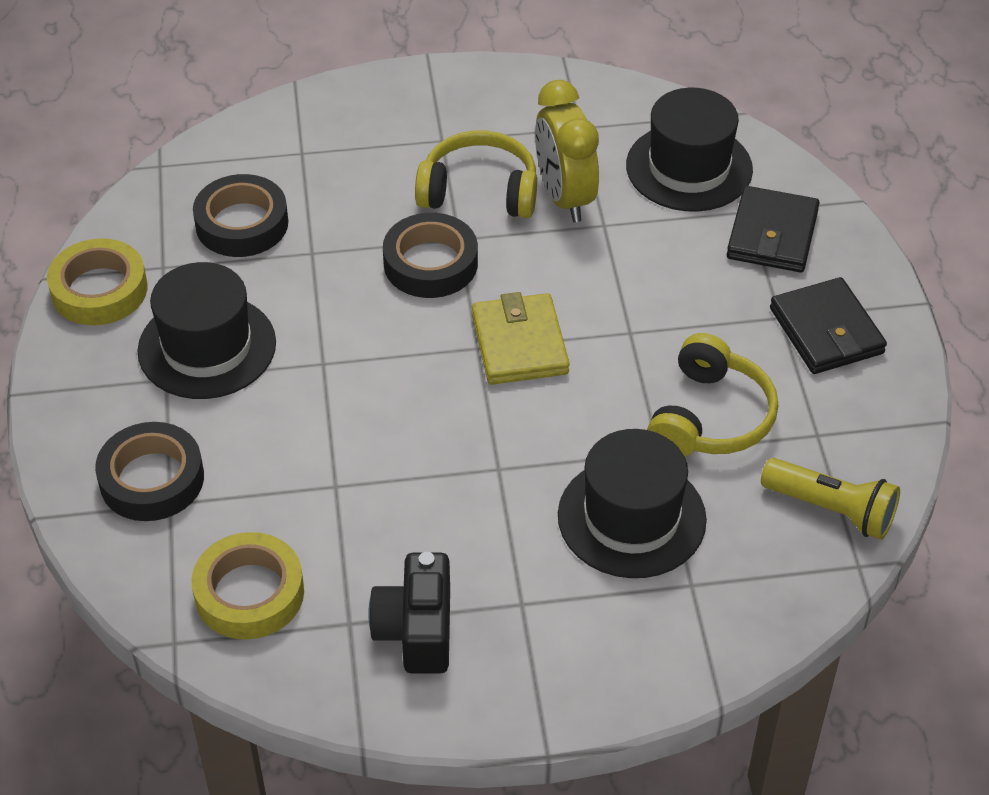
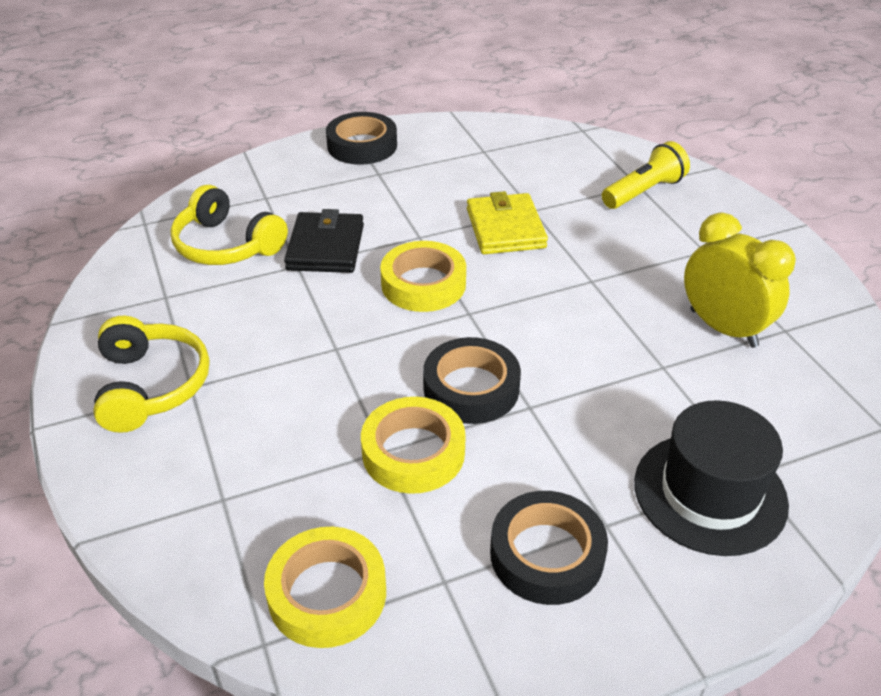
black camera: [368,552,450,674] = 1 -> none = 0
black hat: [137,262,276,399] [558,429,707,578] [626,88,753,212] = 3 -> [634,400,789,556] = 1
black wallet: [727,186,820,272] [770,277,887,374] = 2 -> [284,209,364,273] = 1
yellow tape: [47,238,147,326] [191,532,304,640] = 2 -> [264,527,386,648] [361,397,466,494] [380,241,466,312] = 3

